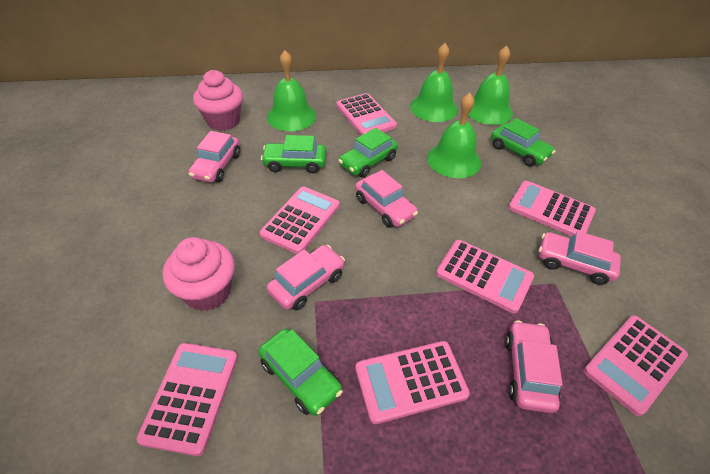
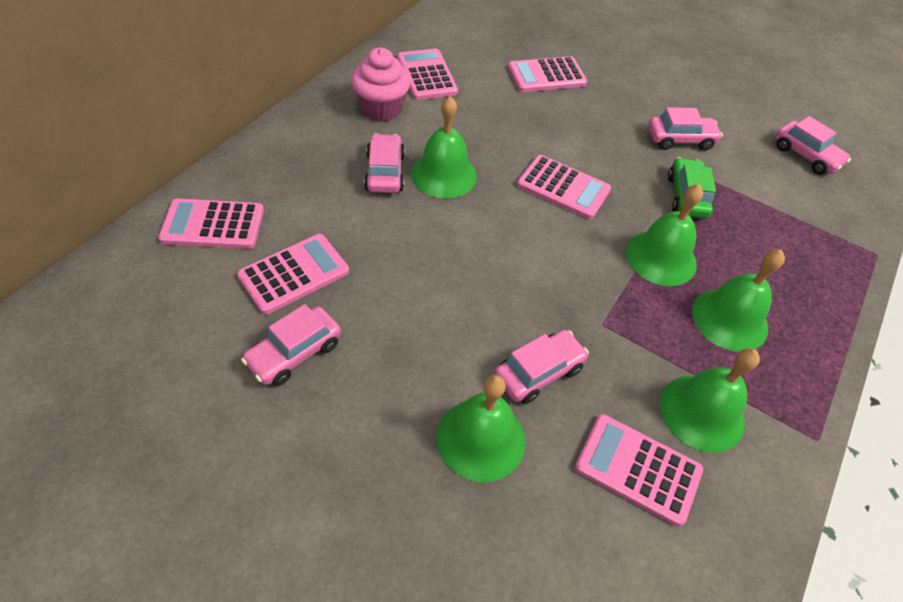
green bell: [267,50,316,131] [410,43,458,122] [427,93,481,178] [468,46,513,125] = 4 -> [411,96,477,198] [437,375,525,482] [626,184,703,286] [660,348,760,453] [692,249,785,352] = 5
green car: [258,329,343,416] [261,135,326,173] [338,128,398,178] [491,118,555,167] = 4 -> [668,157,716,219] = 1
pink calculator: [136,343,238,456] [260,187,340,254] [336,93,397,135] [355,341,470,424] [436,240,534,313] [508,181,596,236] [584,315,688,416] = 7 -> [158,198,264,249] [237,234,349,315] [397,48,458,100] [508,56,587,92] [517,155,611,219] [575,414,703,527] = 6
pink cupcake: [163,237,235,311] [193,70,243,131] = 2 -> [351,48,411,121] = 1

